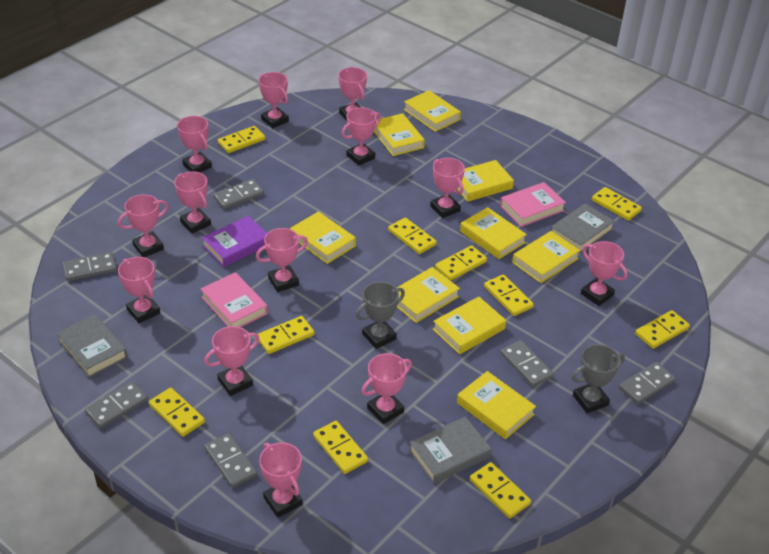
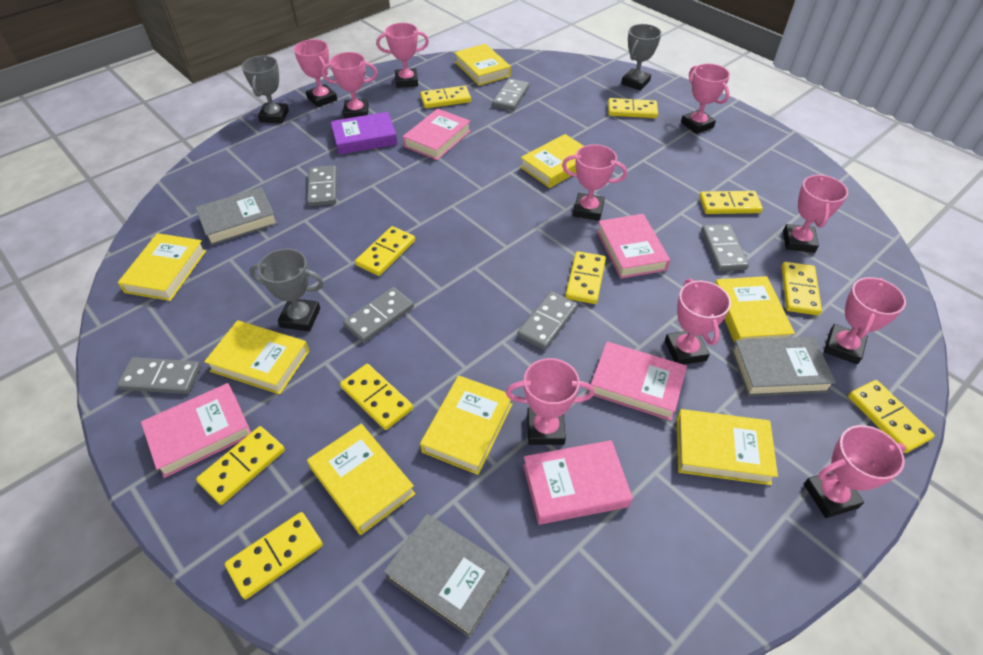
grey trophy: [356,282,405,349] [572,344,625,413] = 2 -> [242,56,289,123] [249,248,324,332] [621,24,662,91] = 3
pink book: [201,272,268,327] [500,182,566,227] = 2 -> [141,383,251,478] [403,109,471,160] [523,440,633,525] [591,342,687,421] [597,214,670,279] = 5
pink trophy: [118,194,168,257] [118,257,160,323] [174,171,211,233] [177,116,212,172] [204,326,260,396] [256,228,308,292] [259,72,289,128] [259,442,303,518] [338,67,367,121] [341,107,381,165] [361,353,412,424] [430,158,465,218] [581,241,627,306] = 13 -> [294,39,337,108] [321,52,377,119] [376,23,429,88] [506,358,595,445] [562,144,627,221] [665,279,731,365] [681,64,730,134] [783,174,848,253] [804,425,906,518] [824,277,906,365] = 10
yellow book: [290,211,356,264] [374,113,425,156] [397,267,460,323] [404,90,461,132] [433,297,506,354] [457,160,514,202] [457,371,536,439] [460,207,527,259] [512,231,580,283] = 9 -> [118,233,206,301] [204,320,309,394] [307,423,415,535] [420,376,512,475] [454,44,511,86] [520,134,583,188] [676,409,778,485] [715,276,795,343] = 8

